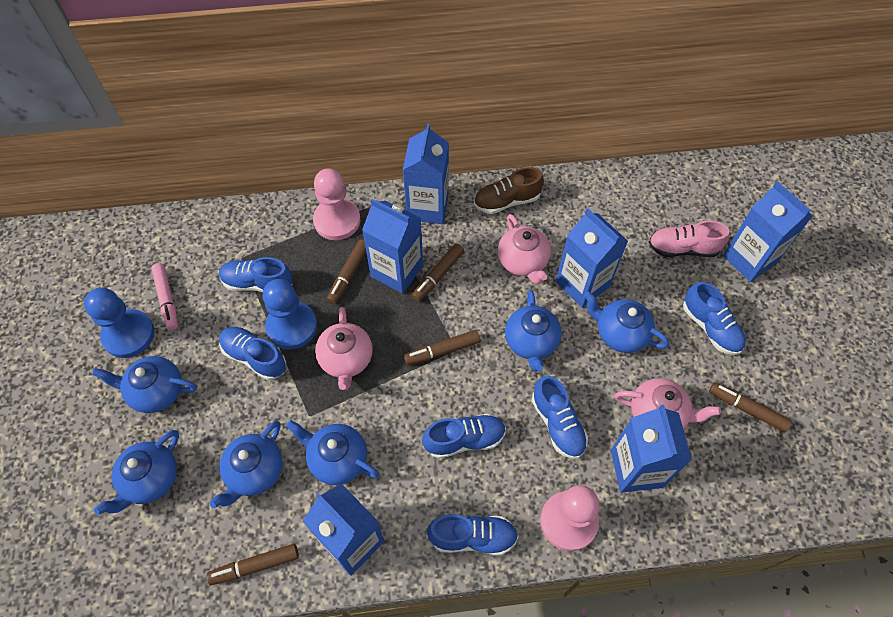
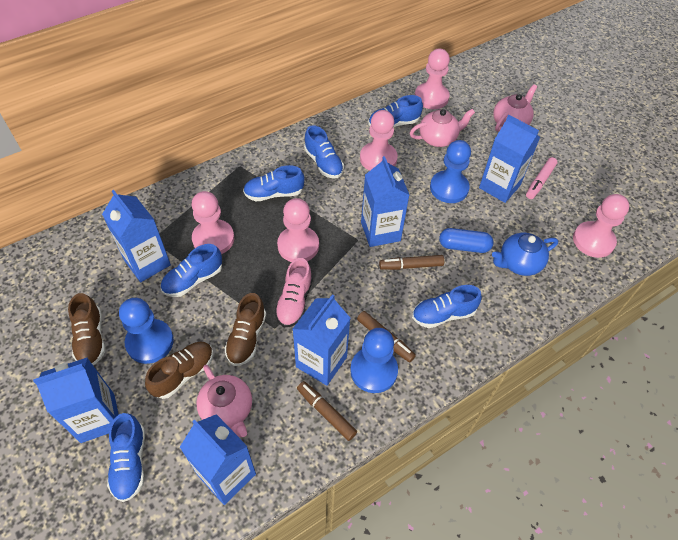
blue capsule: none = 0 -> [439,228,493,253] = 1
blue pawn: [84,288,155,358] [263,279,317,349] = 2 -> [119,298,174,364] [350,328,398,393] [430,140,471,203] = 3
blue teapot: [92,356,197,413] [94,430,179,515] [210,421,283,508] [286,420,379,485] [505,290,562,371] [584,291,669,353] = 6 -> [492,233,558,276] = 1
brown marker: [207,544,299,585] [327,240,366,304] [404,330,480,366] [411,244,464,302] [709,382,792,432] = 5 -> [297,381,357,441] [357,311,416,362] [379,255,444,270] = 3
brown shoe: [474,167,544,214] = 1 -> [68,293,105,365] [145,342,213,399] [224,293,266,366] = 3
pink pawn: [313,169,360,240] [540,485,599,551] = 2 -> [192,191,234,254] [277,198,319,262] [360,110,398,171] [415,49,450,109] [573,194,629,258] = 5

